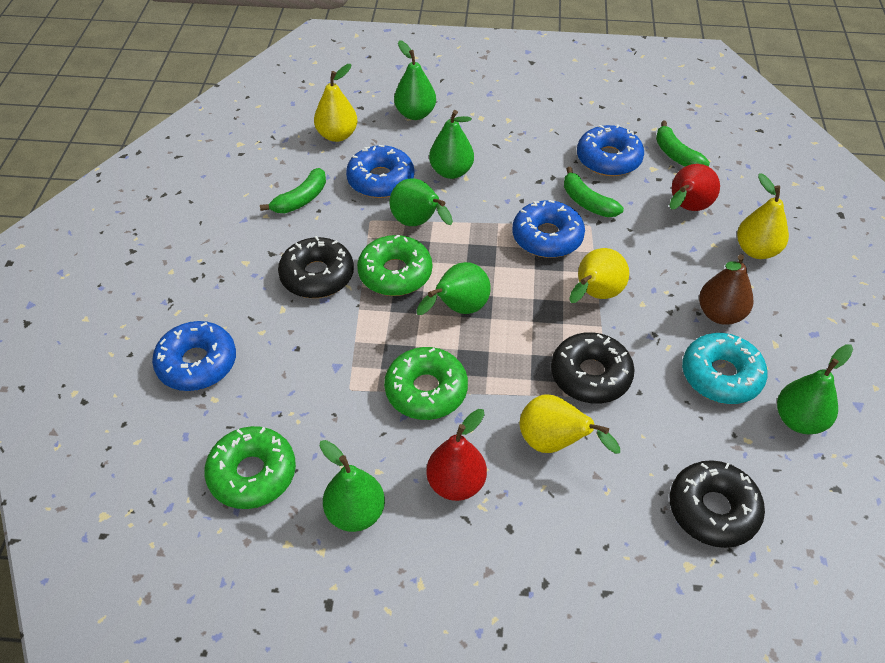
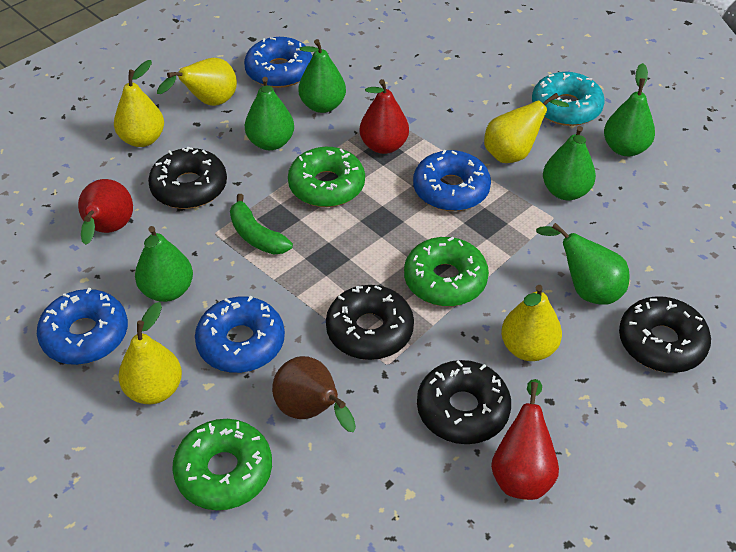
black donut: [278,236,354,298] [551,332,635,403] [670,460,765,548] = 3 -> [148,147,227,209] [326,285,414,360] [417,360,511,444] [619,296,711,373] = 4
green banana: [260,168,326,213] [564,167,624,217] [656,121,710,167] = 3 -> [230,194,293,254] = 1
red pear: [426,409,487,501] [669,164,720,211] = 2 -> [78,179,133,245] [360,79,409,154] [491,379,559,500] = 3
yellow pear: [314,64,357,142] [520,394,620,454] [569,248,629,303] [737,173,789,259] = 4 -> [114,60,164,147] [118,302,182,404] [157,58,237,106] [484,93,569,163] [501,285,562,361] = 5

